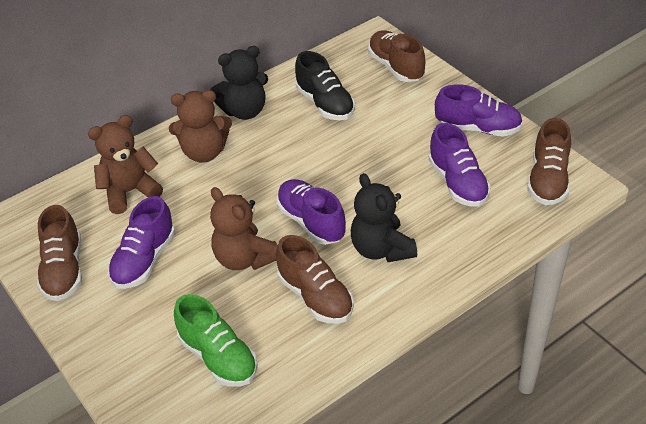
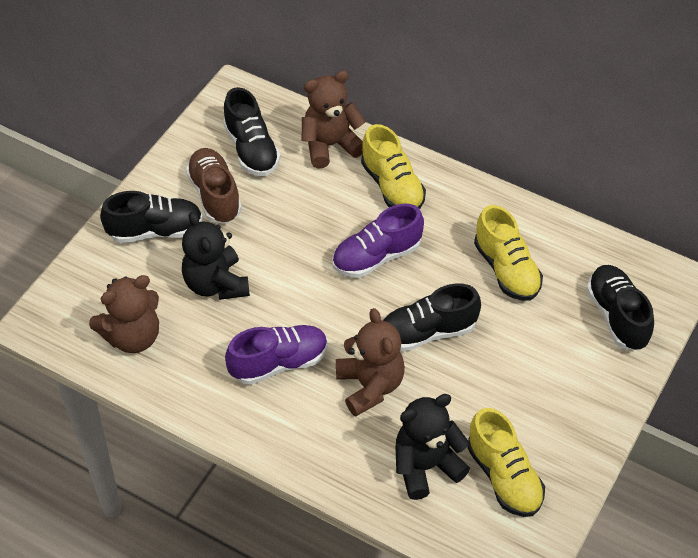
black shoe: [295,51,355,120] = 1 -> [100,191,203,243] [223,87,280,176] [383,283,481,351] [586,265,654,350] = 4
brown shoe: [37,205,82,301] [276,235,354,324] [368,30,425,82] [527,118,571,205] = 4 -> [186,148,242,223] = 1
green shoe: [174,294,258,387] = 1 -> none = 0
purple shoe: [108,196,175,289] [277,179,346,245] [429,123,491,207] [435,84,523,137] = 4 -> [225,325,328,385] [332,204,424,278] = 2
yellow shoe: none = 0 -> [361,124,426,209] [467,408,545,517] [474,205,543,301] = 3

